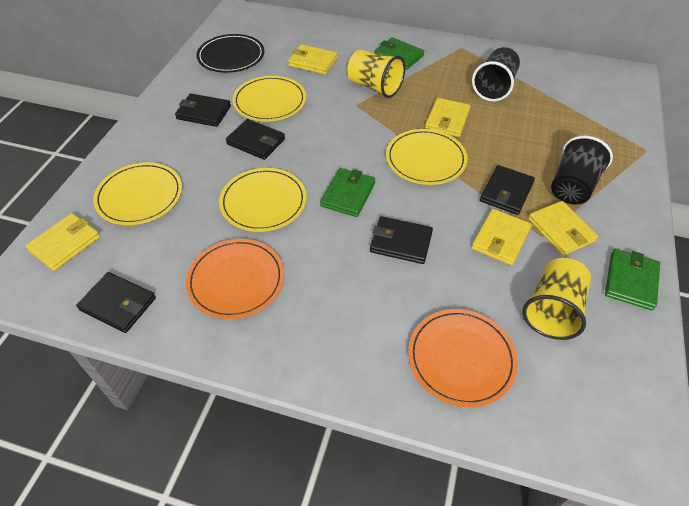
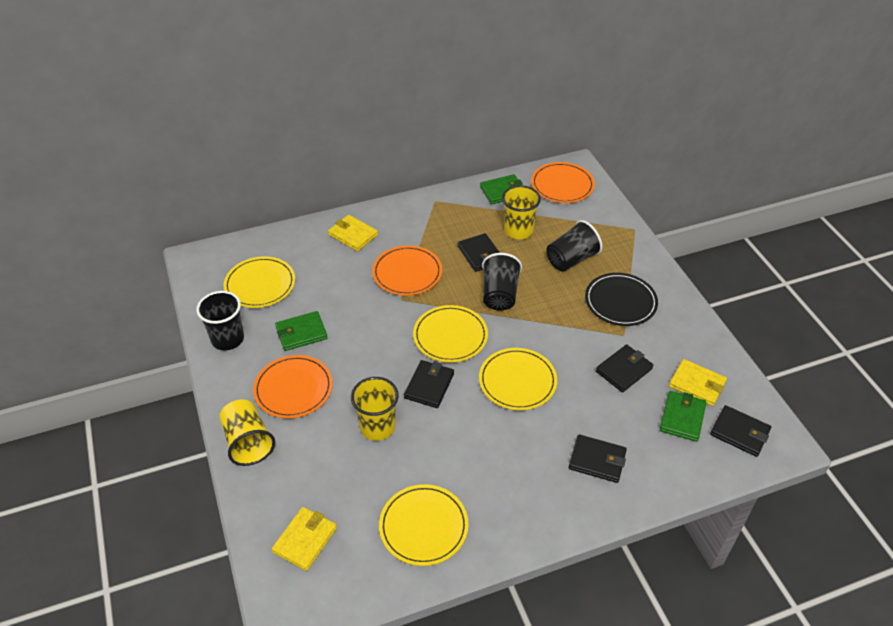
black cup: [472,47,520,101] [551,136,613,205] = 2 -> [196,291,244,350] [482,253,522,311] [547,220,602,272] = 3
orange plate: [186,239,284,319] [408,309,518,407] = 2 -> [253,355,333,419] [372,245,442,296] [531,162,595,203] = 3
yellow cup: [347,50,405,98] [522,258,591,340] = 2 -> [219,399,275,466] [351,377,399,441] [502,185,541,239] = 3
yellow wallet: [25,213,100,271] [288,44,337,74] [425,98,471,137] [471,209,532,265] [528,201,598,256] = 5 -> [272,507,337,571] [328,215,378,251] [669,359,727,406] = 3

